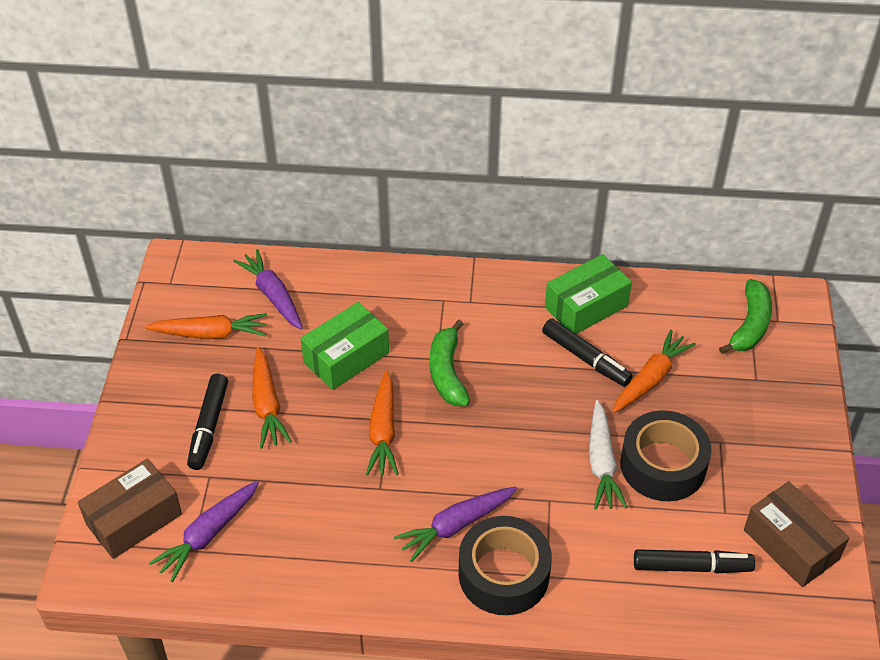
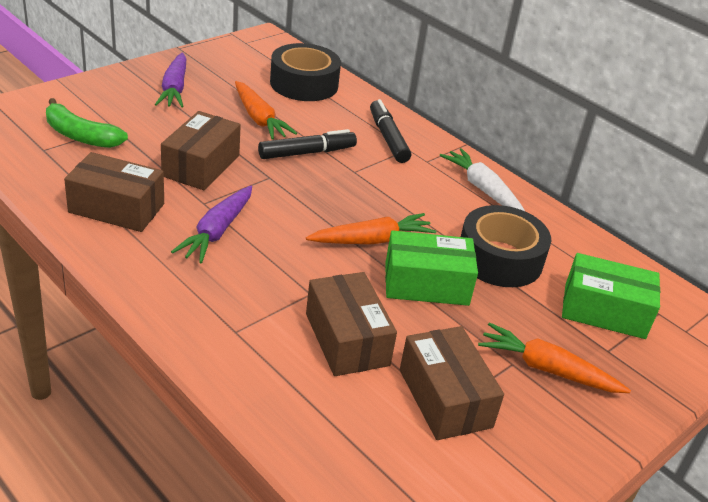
black marker: [187,374,228,470] [542,319,633,387] [634,549,755,573] = 3 -> [258,129,357,159] [370,99,411,163] = 2
brown box: [78,458,182,559] [744,481,849,587] = 2 -> [64,152,164,232] [161,111,241,190] [306,272,397,376] [400,326,504,440] = 4
green banana: [430,320,470,406] [719,279,772,354] = 2 -> [46,98,128,148] = 1
orange carrot: [145,313,267,339] [252,347,292,449] [366,370,398,475] [613,330,696,413] = 4 -> [235,81,297,140] [306,213,436,244] [478,322,631,393] = 3
purple carrot: [149,480,259,582] [233,249,303,330] [394,486,517,562] = 3 -> [155,53,186,108] [171,186,252,263] = 2

